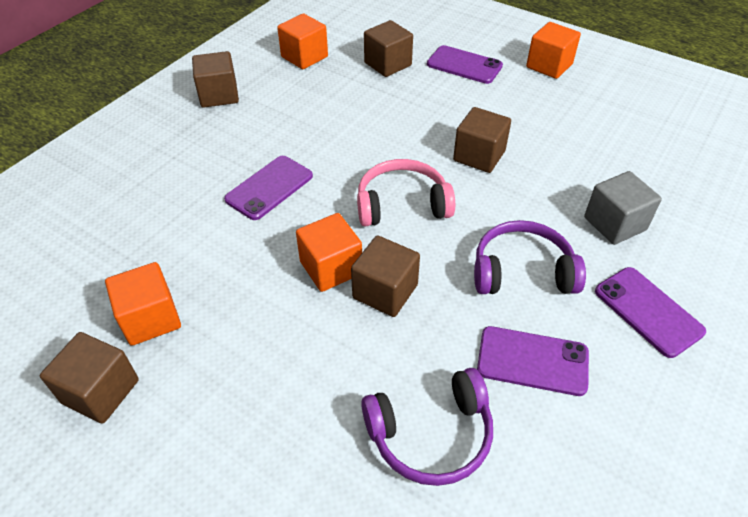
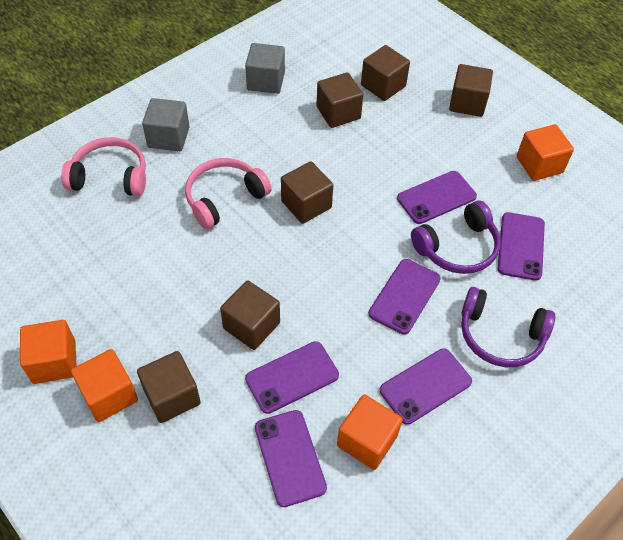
brown cube: [40,332,139,424] [192,51,239,107] [351,235,420,317] [364,20,413,77] [453,107,511,173] = 5 -> [137,351,201,423] [220,280,280,350] [281,161,333,224] [316,72,363,128] [361,45,410,101] [449,64,493,117] = 6
grey cube: [584,171,662,245] = 1 -> [142,98,190,151] [245,43,285,94] = 2
pink headphones: [357,159,455,226] = 1 -> [61,137,146,196] [185,158,272,229] = 2
purple phone: [224,156,313,220] [427,45,503,84] [477,326,589,396] [595,267,706,358] = 4 -> [245,341,339,414] [255,410,327,507] [369,259,441,335] [380,348,472,425] [397,171,477,224] [498,212,545,281] = 6

